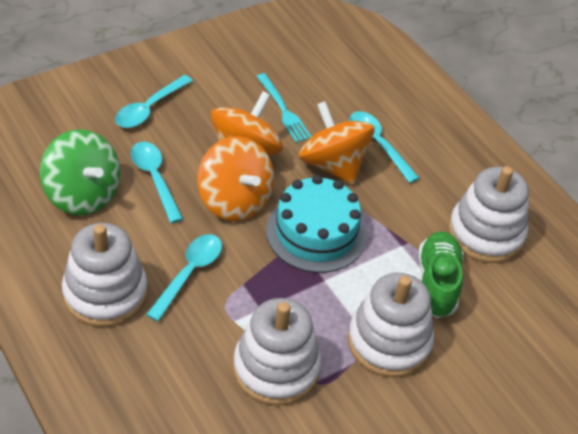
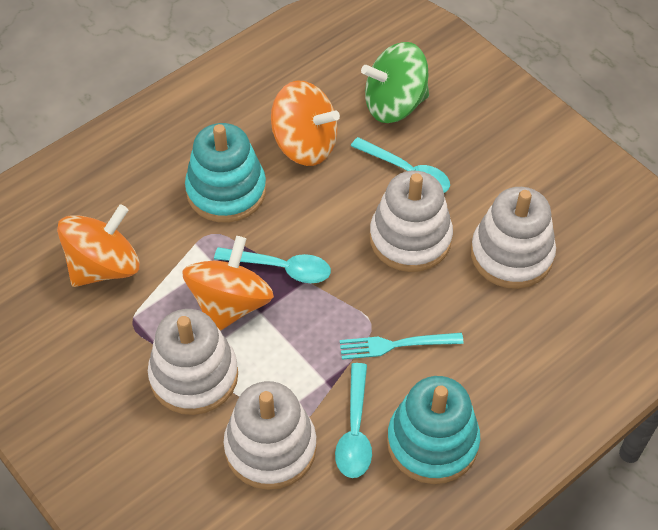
green shoe: [418,231,463,318] = 1 -> none = 0
turquoise cake: [266,175,366,273] = 1 -> none = 0
turquoise spoon: [115,75,193,128] [131,142,183,223] [146,234,222,321] [349,111,419,183] = 4 -> [214,247,331,283] [335,363,372,478] [351,137,450,193] = 3
turquoise stacking toy: none = 0 -> [185,123,266,223] [387,376,480,484] = 2

